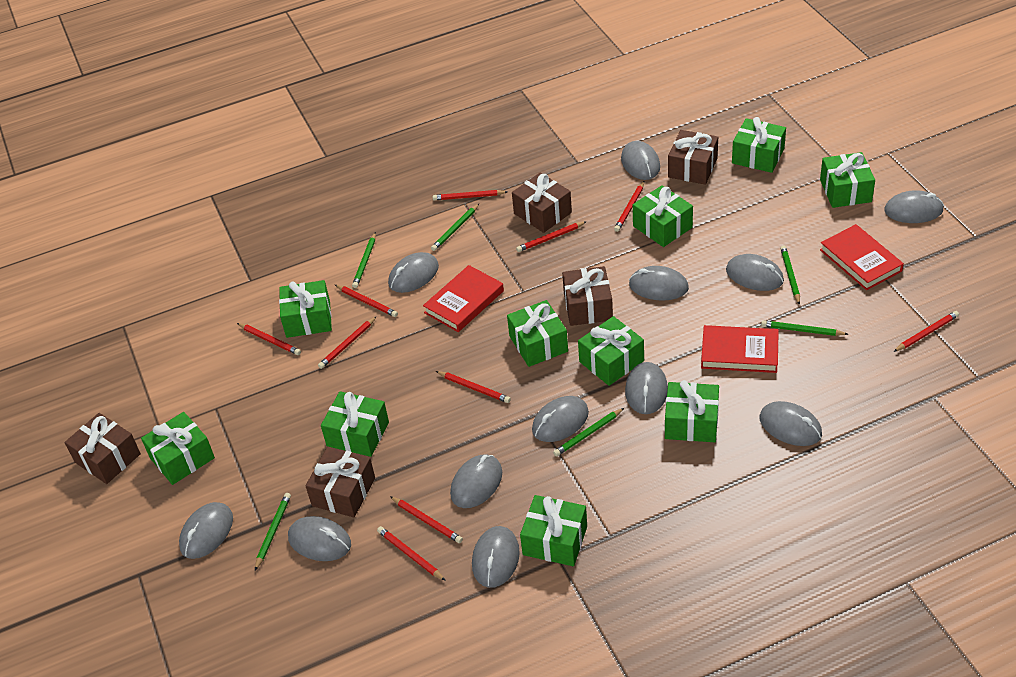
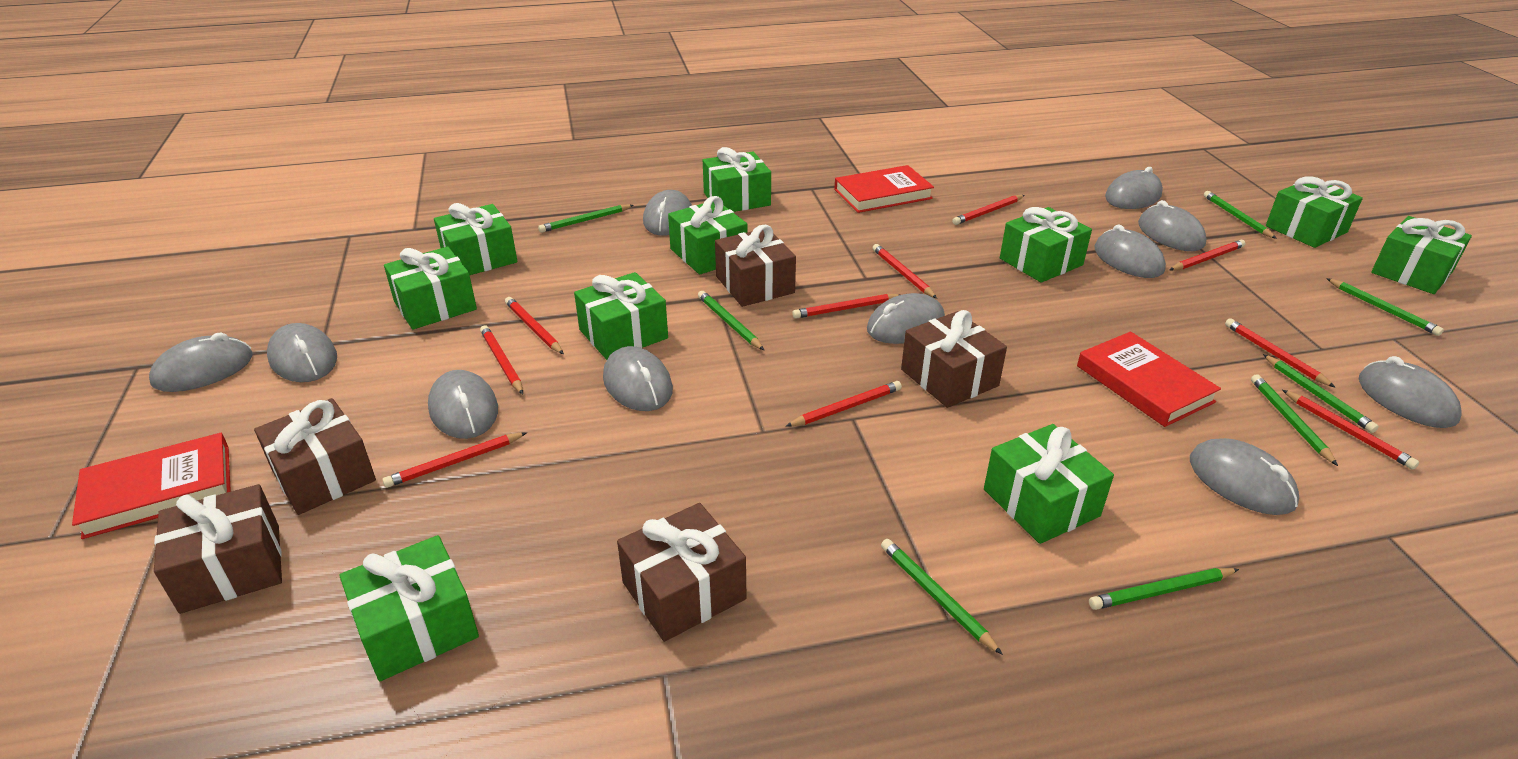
green pencil: [255,493,291,570] [352,232,376,288] [431,204,479,251] [553,408,624,456] [761,320,848,336] [780,245,800,305] = 6 -> [538,205,633,233] [698,291,764,350] [881,539,1003,655] [1089,568,1239,610] [1204,191,1277,239] [1251,374,1338,466] [1263,354,1379,433] [1326,278,1444,336] = 8
grey mouse: [179,502,233,559] [288,516,351,561] [388,252,439,293] [450,454,502,508] [472,526,520,588] [532,396,589,442] [621,141,660,180] [625,362,668,414] [629,266,689,301] [726,254,784,291] [759,401,822,446] [884,190,944,223] = 12 -> [149,333,253,392] [267,323,337,382] [428,370,498,439] [603,346,673,411] [643,190,692,236] [867,293,945,344] [1094,224,1166,278] [1105,167,1163,209] [1138,200,1207,251] [1190,438,1299,515] [1359,356,1462,428] = 11

